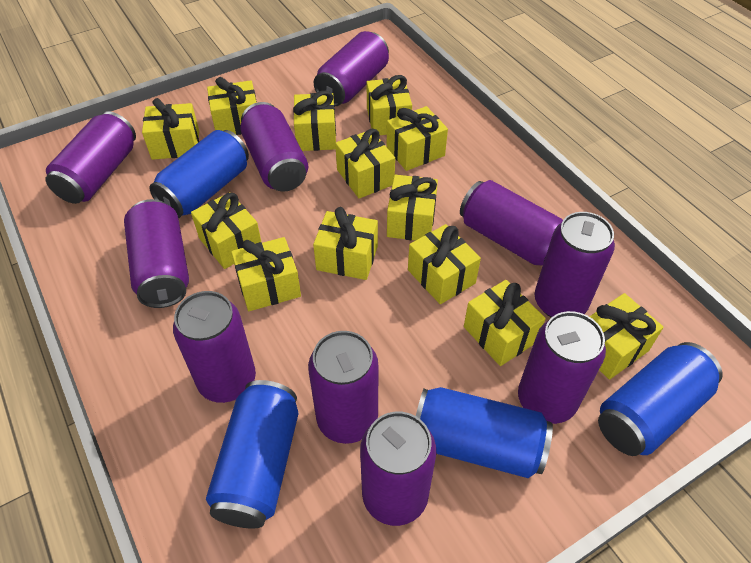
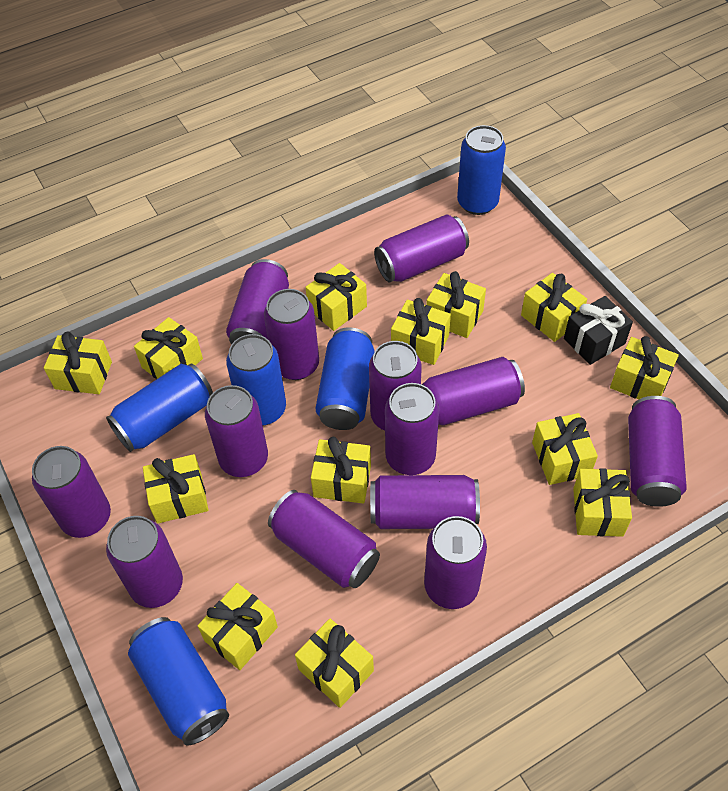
black gift: none = 0 -> [564,296,633,365] = 1
blue can: [149,130,249,218] [206,380,299,528] [416,387,553,478] [598,342,723,456] = 4 -> [106,363,213,452] [128,617,229,746] [226,334,286,425] [315,327,374,430] [457,125,506,215] = 5
purple can: [45,111,136,204] [124,199,189,308] [173,291,256,403] [240,102,308,192] [308,331,379,444] [314,31,389,106] [360,411,436,526] [460,180,563,266] [518,311,606,424] [535,212,615,318] = 10 -> [32,446,111,538] [106,516,183,608] [205,385,268,477] [226,259,289,344] [264,289,319,380] [268,490,380,588] [369,341,422,431] [370,475,480,529] [374,215,469,283] [385,383,439,475] [421,357,525,425] [424,516,487,609] [628,396,687,507] = 13

